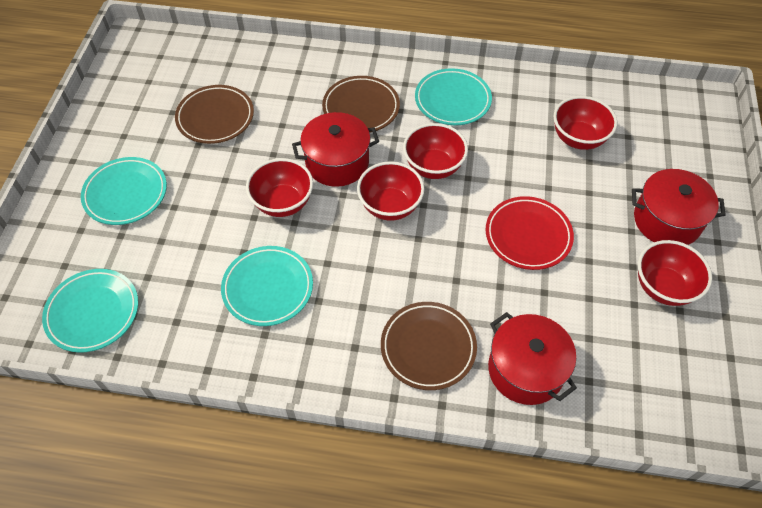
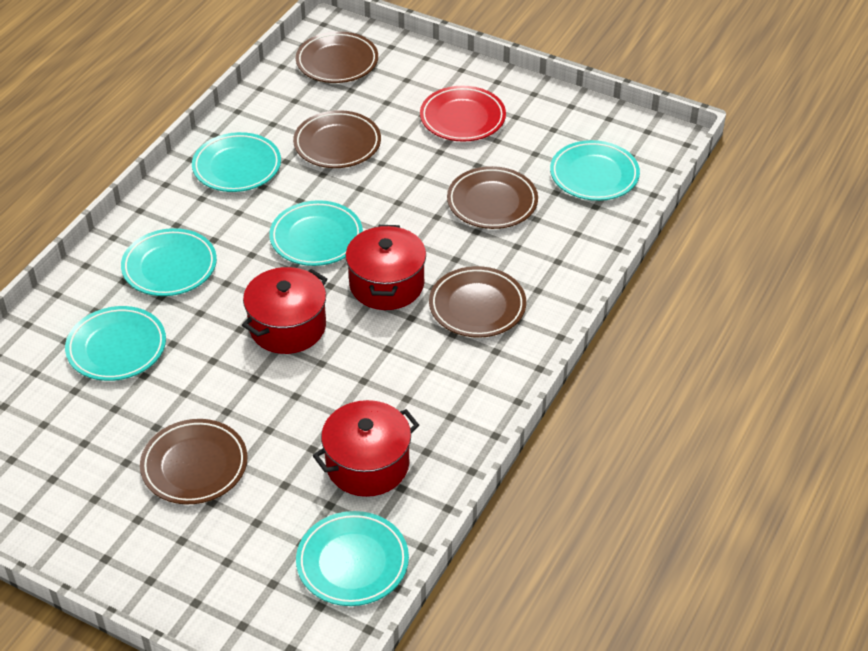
brown plate: [175,85,254,144] [322,76,400,133] [381,302,477,390] = 3 -> [140,419,248,504] [293,110,381,168] [296,31,378,83] [429,266,526,338] [447,166,538,229] = 5
red bowl: [246,158,313,217] [357,161,425,221] [403,123,468,179] [553,96,617,150] [638,240,712,306] = 5 -> none = 0
turquoise plate: [42,269,138,353] [81,157,167,225] [221,246,313,326] [415,68,492,125] = 4 -> [65,306,166,381] [121,228,217,296] [192,132,281,192] [269,200,363,266] [296,511,409,606] [550,140,640,201] = 6

